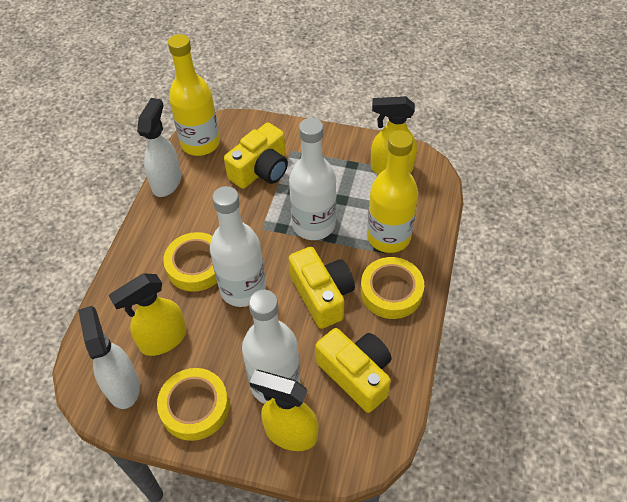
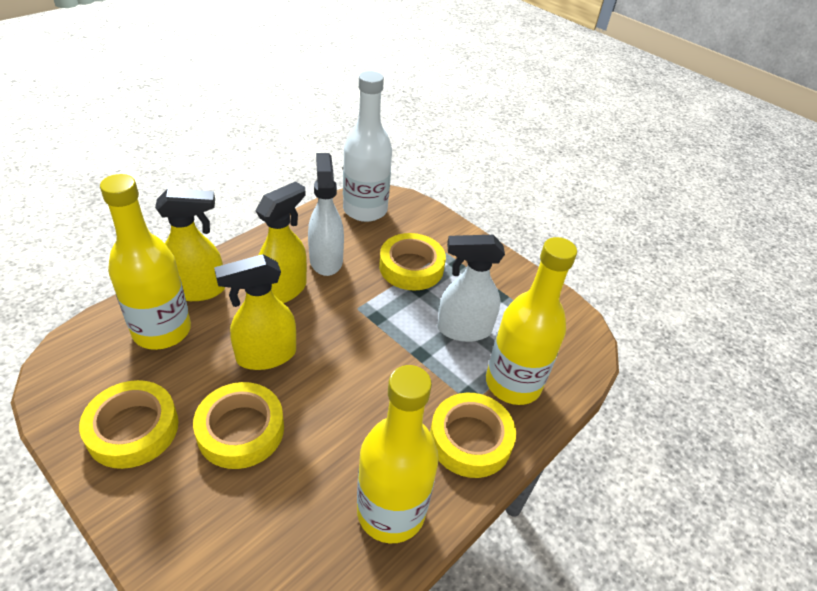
white bottle: [210,186,266,307] [242,290,300,404] [289,118,336,240] = 3 -> [343,71,392,222] = 1
yellow bottle: [168,34,220,156] [367,130,418,253] = 2 -> [100,174,191,350] [357,365,439,543] [486,237,577,405] = 3
yellow camera: [224,123,288,189] [289,247,355,329] [315,328,391,413] = 3 -> none = 0
yellow tape: [157,368,229,441] [163,232,217,292] [361,257,424,319] = 3 -> [79,380,178,469] [193,382,284,469] [379,233,446,291] [430,393,516,478] = 4

